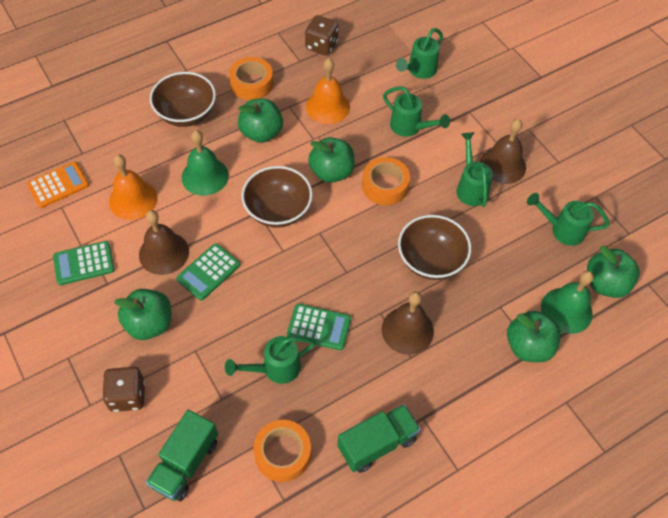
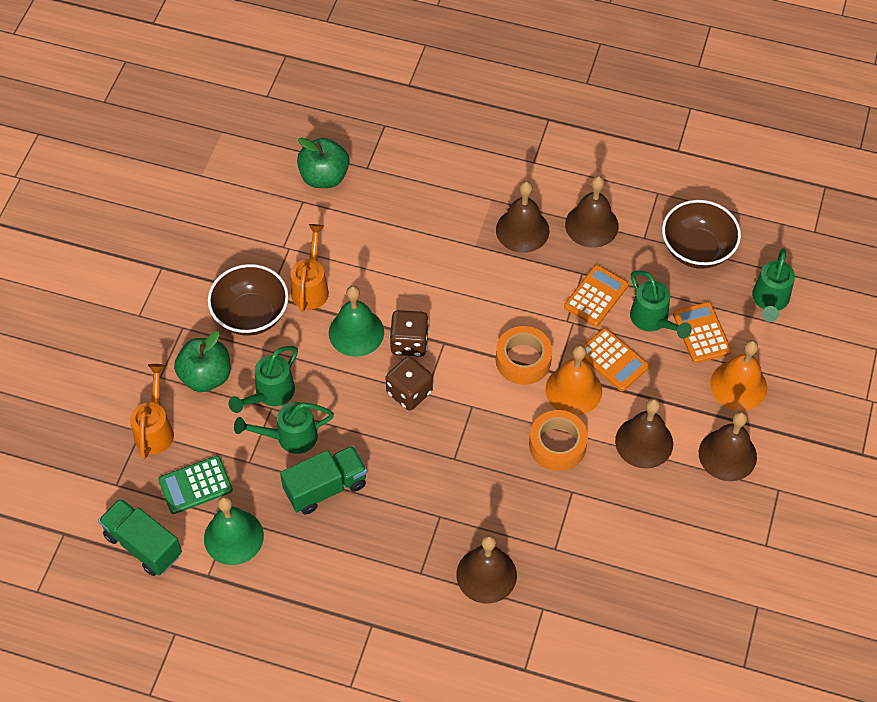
brown bell: [139,210,189,275] [382,291,434,355] [480,119,526,184] = 3 -> [456,535,517,603] [496,181,550,253] [565,176,619,248] [615,398,673,469] [699,411,757,481] = 5
brown bowl: [150,72,216,127] [242,166,313,228] [398,215,471,280] = 3 -> [208,264,288,336] [662,200,741,269] = 2
green apple: [114,289,171,340] [238,98,283,143] [308,137,355,183] [507,311,561,362] [587,246,640,298] = 5 -> [174,331,231,392] [297,137,349,188] = 2
green calculator: [53,241,114,285] [176,243,240,301] [287,304,351,350] = 3 -> [158,456,233,514] = 1
green watering can: [225,336,316,384] [383,86,450,137] [396,28,443,79] [456,132,493,207] [527,193,610,246] = 5 -> [229,346,298,413] [234,402,334,454] [630,270,692,339] [752,248,795,322] = 4
orange calculator: [27,162,89,208] = 1 -> [564,265,628,326] [583,328,649,391] [673,302,731,363] = 3
orange tape: [229,57,273,100] [253,420,311,482] [362,157,410,205] = 3 -> [496,326,552,385] [529,410,588,471] = 2
orange watering can: none = 0 -> [130,364,174,459] [290,224,329,312] = 2

